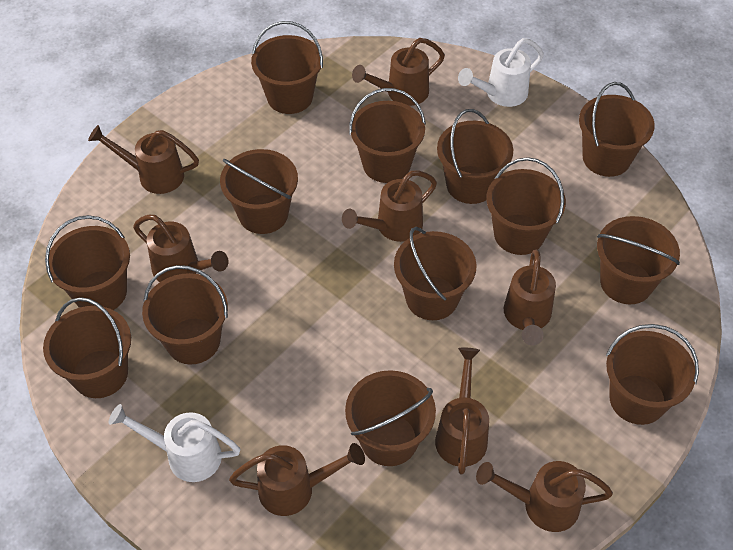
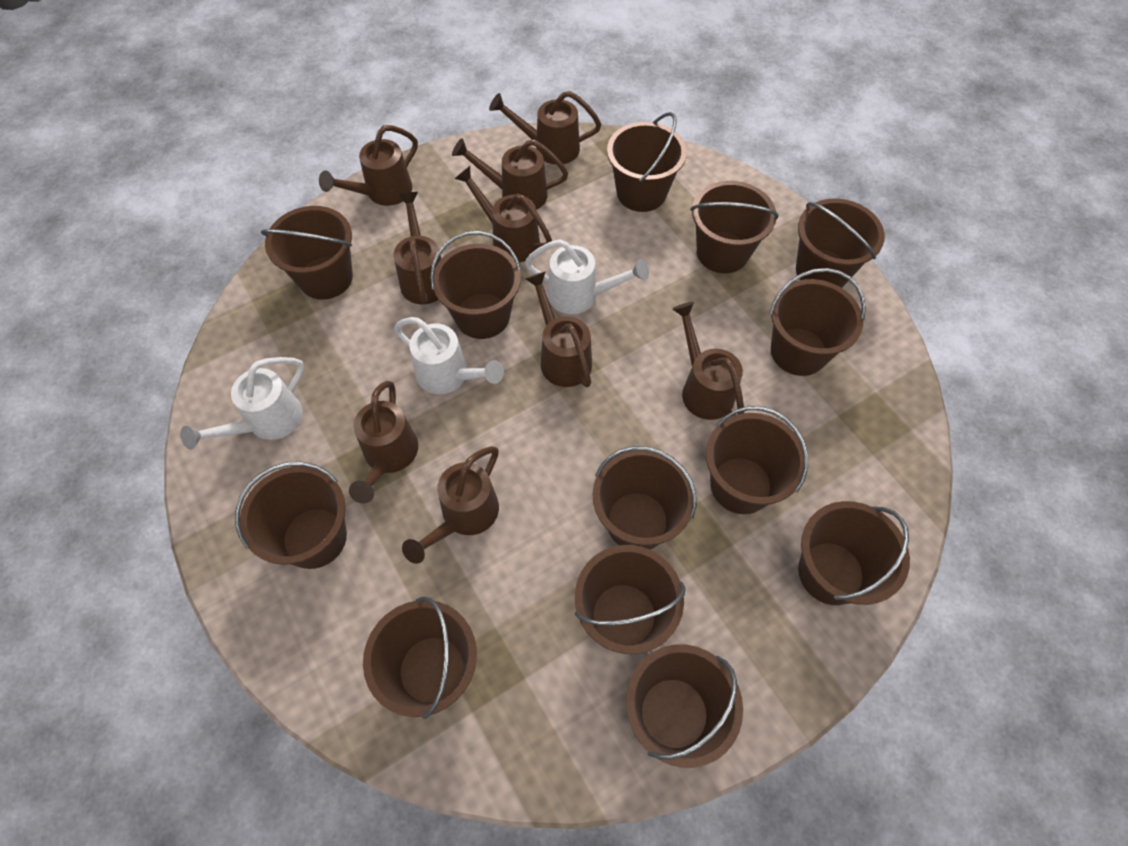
brown watering can: [88,125,199,194] [133,215,229,282] [229,443,365,516] [342,170,437,242] [352,38,445,106] [435,347,489,474] [476,461,613,532] [504,249,556,345] = 8 -> [319,125,418,206] [349,381,418,503] [394,192,442,305] [402,446,499,564] [452,138,568,210] [455,166,552,262] [489,91,601,165] [526,271,592,387] [672,302,744,420] = 9
white watering can: [109,404,241,482] [458,38,544,107] = 2 -> [180,357,304,450] [394,317,504,394] [525,239,649,314] = 3

